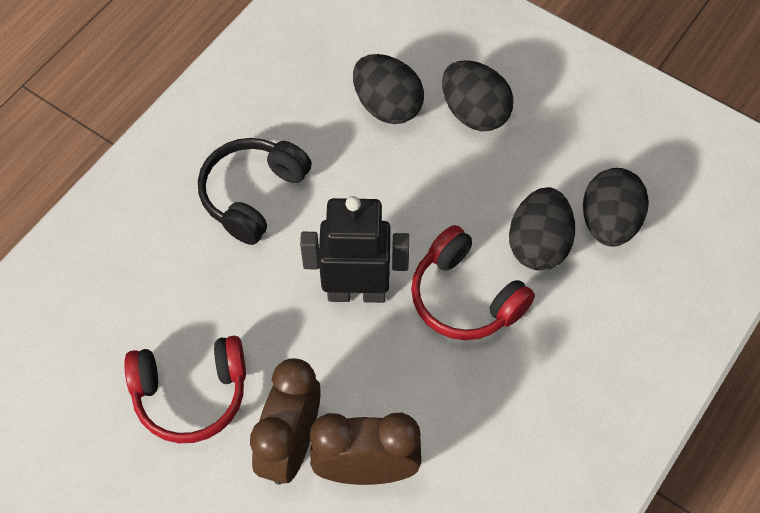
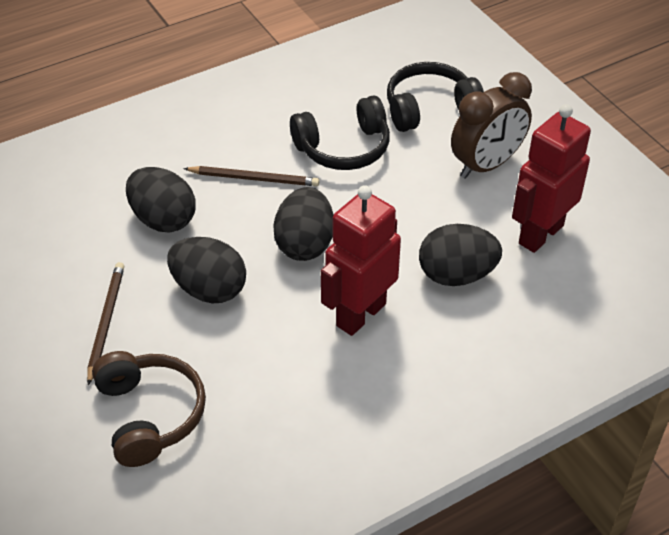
black headphones: [198,138,312,245] = 1 -> [290,96,390,170] [387,62,484,132] = 2
black robot: [300,196,410,303] = 1 -> none = 0
brown clock: [250,358,321,484] [310,413,421,485] = 2 -> [451,72,532,179] = 1
brown headphones: none = 0 -> [92,351,206,467] = 1
brown pencil: none = 0 -> [87,262,124,385] [183,166,319,186] = 2
red headphones: [124,336,246,443] [411,225,535,340] = 2 -> none = 0
red robot: none = 0 -> [321,185,401,336] [512,104,591,253] = 2

